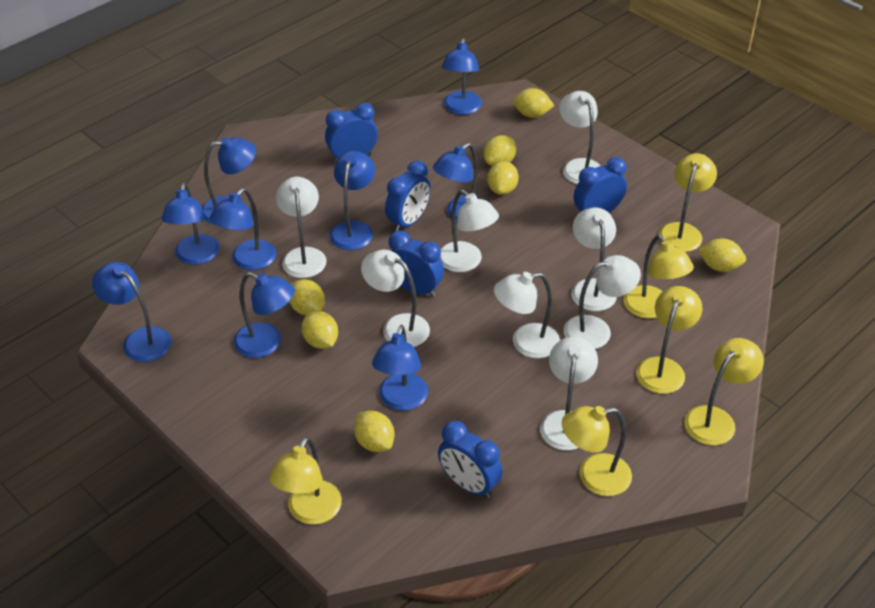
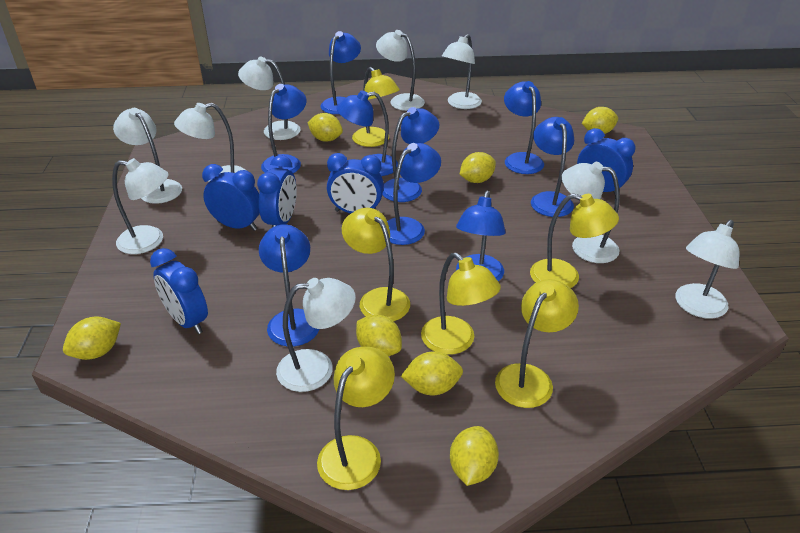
white lamp: [276,177,326,278] [361,250,430,347] [440,190,499,272] [494,272,560,358] [540,337,598,450] [559,91,601,184] [564,255,641,349] [571,208,617,311] = 8 -> [112,158,169,254] [113,108,182,204] [174,103,246,182] [238,57,300,140] [276,278,356,392] [376,30,425,111] [442,34,482,109] [562,162,620,263] [675,220,739,319] = 9

